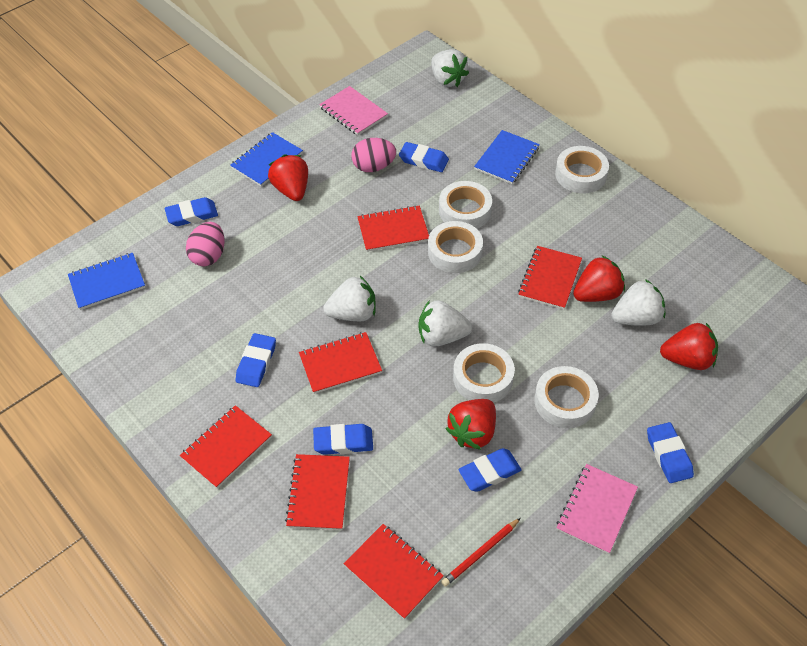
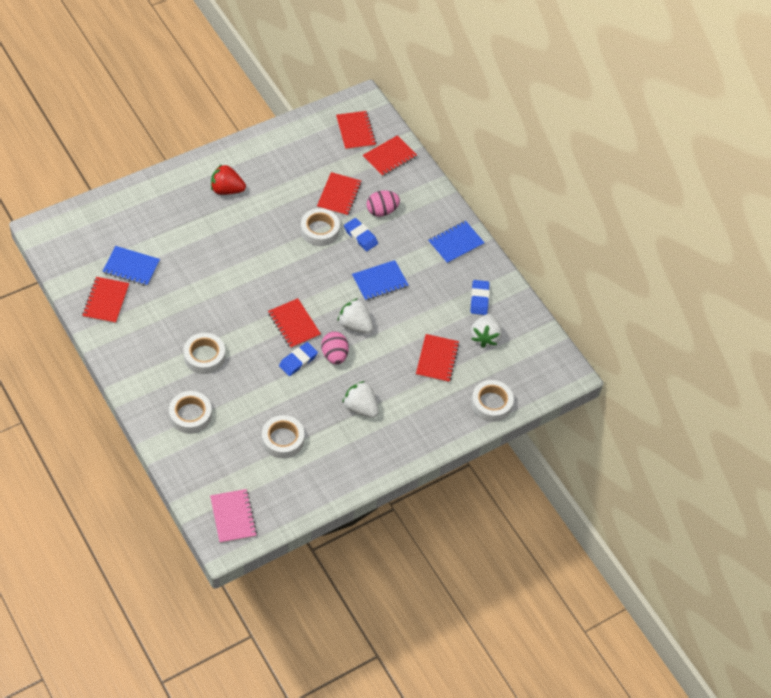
blue eraser: [165,197,218,226] [236,333,276,387] [313,424,373,455] [399,142,449,172] [458,448,522,492] [647,422,694,483] = 6 -> [279,342,318,376] [344,218,378,251] [470,280,490,315] = 3
pink notebook: [319,86,388,136] [556,464,638,554] = 2 -> [210,489,257,543] = 1
red pencil: [441,518,521,587] = 1 -> none = 0
red strawberry: [268,154,308,201] [446,399,496,450] [573,256,625,302] [660,323,718,370] = 4 -> [211,164,246,195] = 1
white strawberry: [323,276,376,321] [419,300,472,347] [431,49,469,87] [611,279,665,326] = 4 -> [338,298,373,333] [342,381,379,418] [471,314,502,348] = 3

